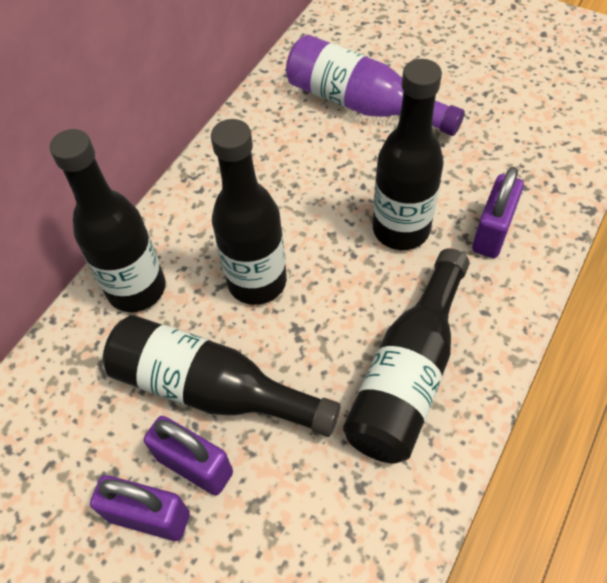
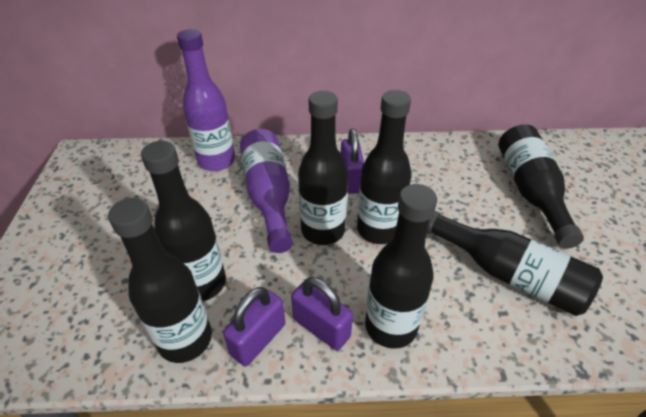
black bottle: [50,129,165,312] [103,315,340,437] [211,119,287,305] [343,248,470,463] [373,59,444,250] = 5 -> [108,198,212,363] [141,141,226,301] [298,91,348,245] [357,90,412,244] [365,184,437,349] [427,211,603,316] [498,124,584,249] = 7
purple bottle: [286,35,465,136] = 1 -> [177,29,235,171] [240,129,293,253] = 2

